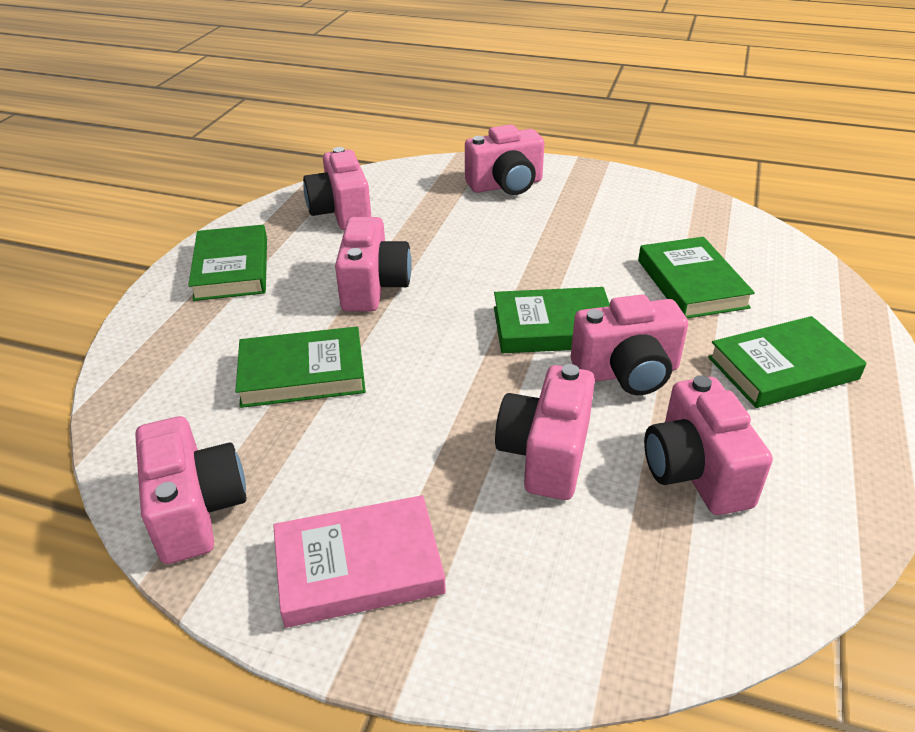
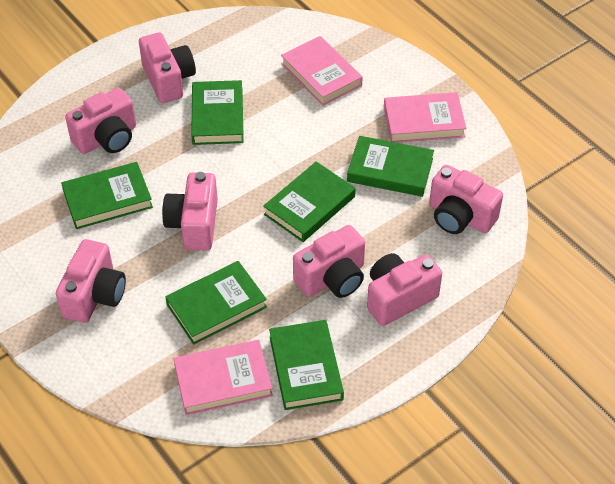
green book: [188,225,267,301] [235,326,366,408] [494,287,610,353] [638,237,755,318] [708,316,866,408] = 5 -> [61,162,153,229] [165,261,267,345] [191,80,244,145] [263,162,356,242] [269,320,344,410] [347,136,434,197] = 6
pink book: [273,495,446,628] = 1 -> [174,340,273,415] [281,36,363,106] [384,92,466,143] = 3

